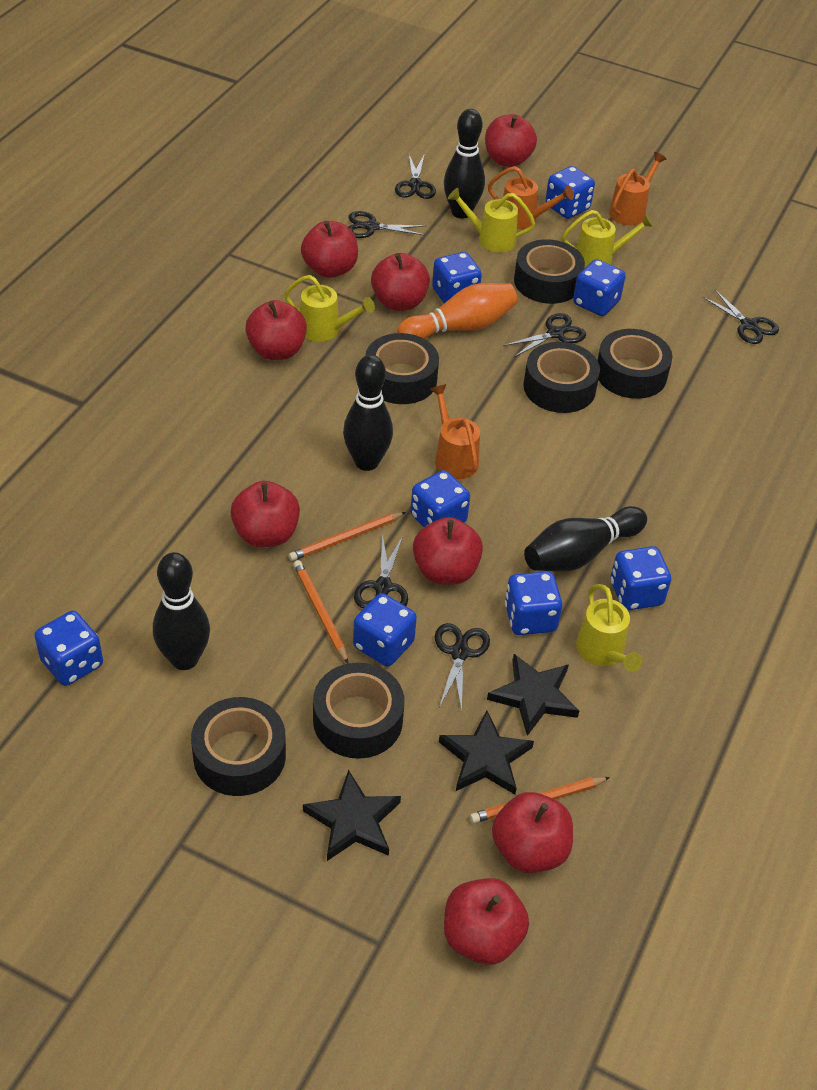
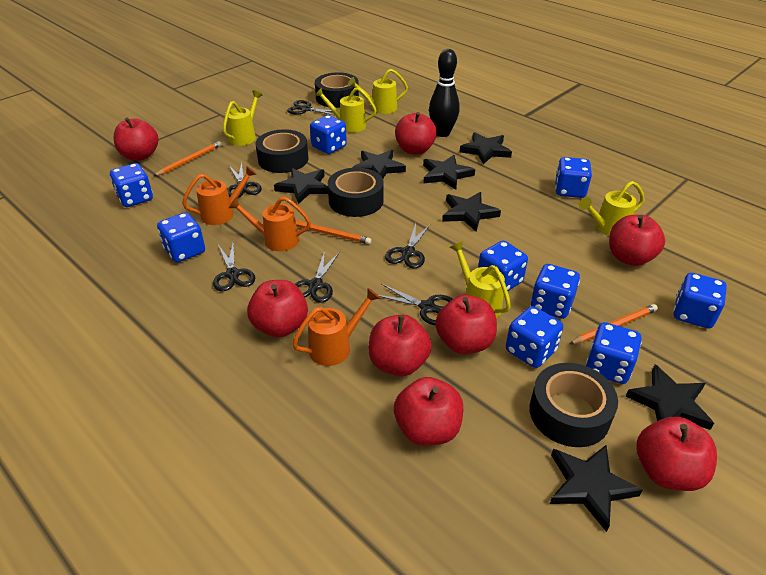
black bowling pin: [153,552,210,670] [343,355,393,471] [444,109,485,219] [524,506,647,572] = 4 -> [429,49,460,137] = 1
black star: [303,770,401,861] [439,710,534,795] [487,654,579,736] = 3 -> [274,168,328,204] [352,150,406,178] [423,155,475,190] [442,192,501,232] [460,132,512,165] [550,445,643,532] [626,365,714,430] = 7
black tape: [191,697,286,796] [313,663,404,759] [365,333,439,404] [514,239,585,304] [523,342,600,413] [598,329,672,399] = 6 -> [255,129,309,173] [315,72,359,108] [328,168,384,217] [529,363,618,447] = 4
blue dice: [34,611,103,686] [353,593,417,667] [410,470,470,527] [432,252,482,303] [505,571,562,635] [545,166,595,219] [573,259,626,316] [610,546,671,610] = 8 -> [110,163,153,207] [157,212,205,262] [310,115,347,154] [478,241,528,291] [506,306,563,368] [531,264,580,319] [555,157,592,198] [586,322,642,384] [674,273,727,329] = 9
orange bowling pin: [397,283,518,339] = 1 -> none = 0
yellow watering can: [284,275,375,342] [448,188,535,252] [562,210,654,268] [576,584,643,672] = 4 -> [223,90,262,146] [315,87,377,133] [348,69,408,114] [449,241,511,318] [579,181,644,236] = 5

